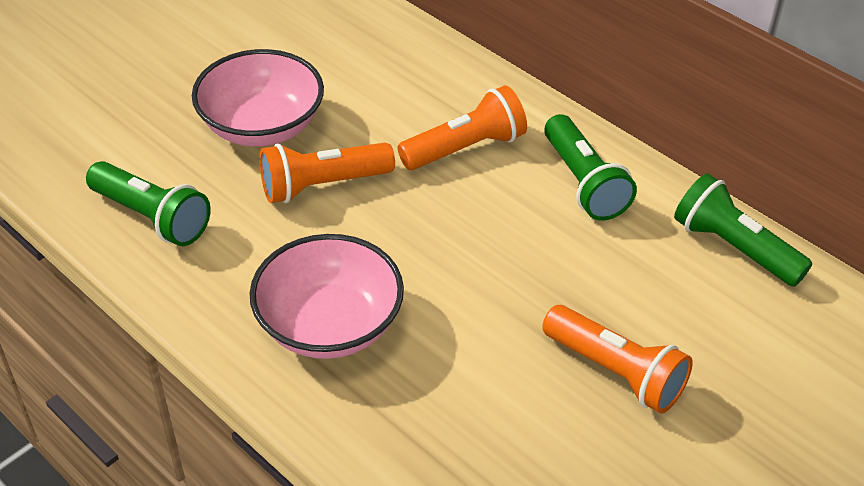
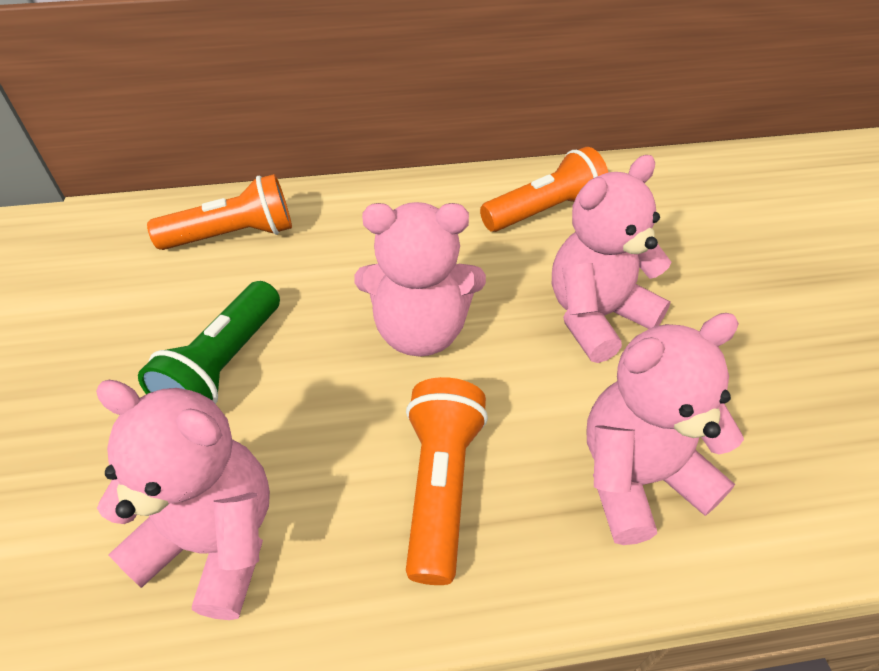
green flashlight: [86,161,211,246] [544,114,637,221] [674,173,812,287] = 3 -> [138,281,280,404] = 1
pink bowl: [192,49,324,146] [249,234,404,359] = 2 -> none = 0
pink teddy bear: none = 0 -> [96,380,270,620] [355,202,486,357] [552,155,672,363] [586,313,744,545] = 4

